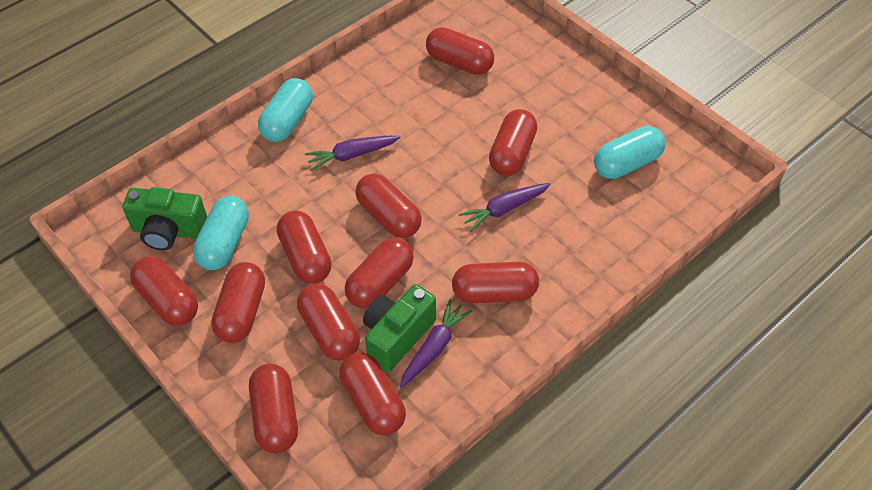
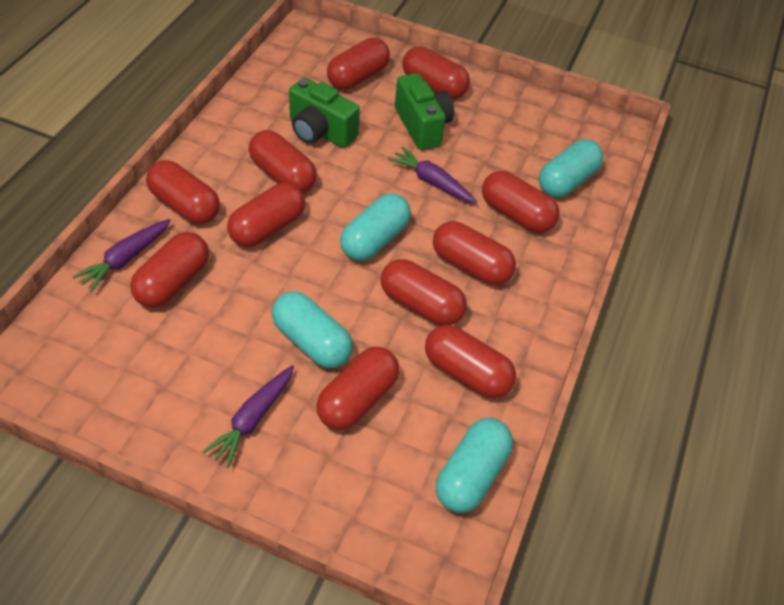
turquoise capsule: [193,196,249,270] [258,78,313,142] [594,126,666,179] = 3 -> [272,291,353,368] [340,193,411,261] [436,418,513,513] [539,139,603,197] = 4

